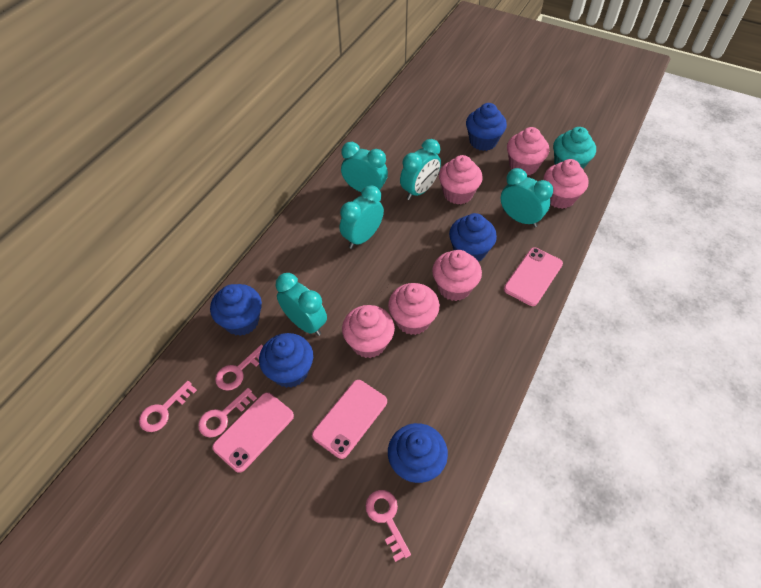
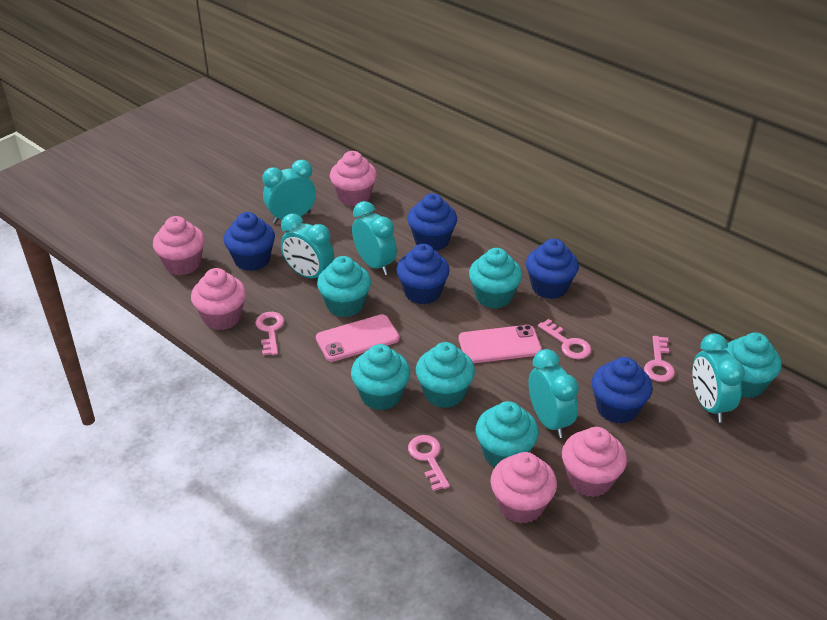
pink cupcake: [342,305,395,358] [388,283,440,335] [432,250,482,301] [439,155,483,205] [507,127,549,175] [544,159,588,209] = 6 -> [153,216,205,275] [191,268,246,330] [330,151,377,206] [491,452,557,524] [562,427,627,497] = 5
pink phone: [212,392,294,473] [312,380,387,459] [504,247,563,306] = 3 -> [316,314,399,362] [459,325,542,363] = 2
turquoise cupcake: [553,127,596,169] = 1 -> [317,256,371,317] [351,344,410,410] [416,342,475,408] [469,248,522,309] [476,401,539,468] [725,333,782,398] = 6

